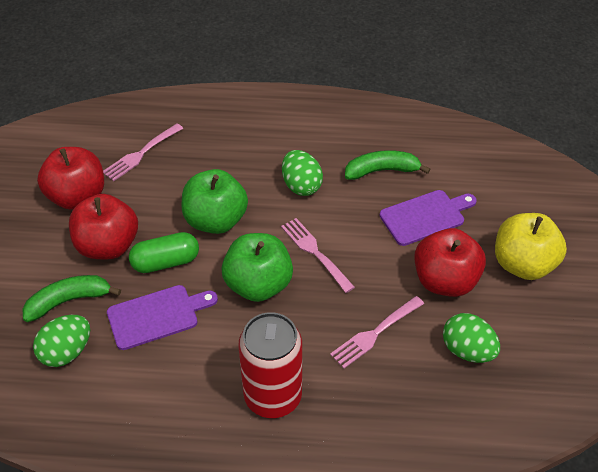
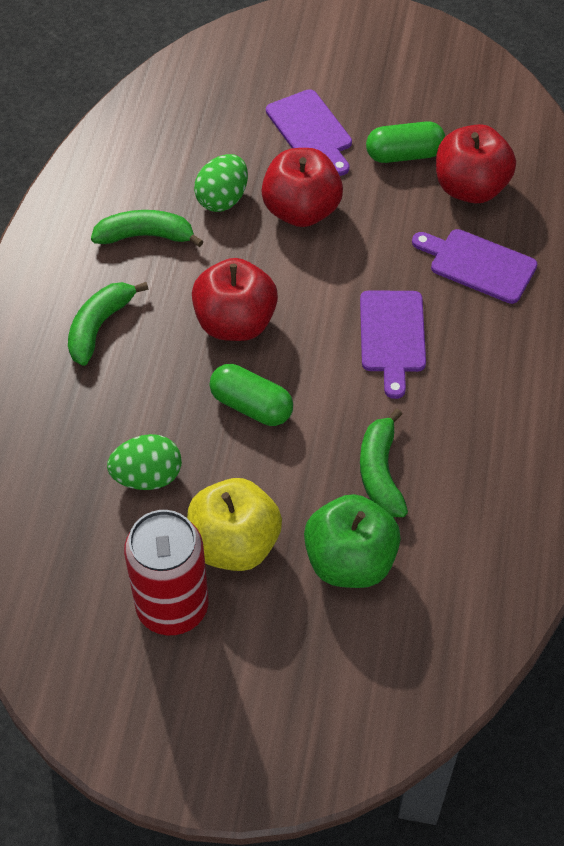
green apple: [182,169,248,234] [222,233,293,302] = 2 -> [304,494,401,588] = 1
green banana: [22,275,121,322] [345,150,430,180] = 2 -> [68,282,148,366] [91,210,204,247] [360,409,408,517] = 3
green capsule: [129,232,199,273] = 1 -> [210,364,293,426] [366,121,445,163] = 2
green egg: [33,315,90,367] [282,150,323,196] [443,313,500,363] = 3 -> [107,434,182,490] [194,154,248,212] = 2
pink fork: [103,123,183,181] [281,218,355,293] [330,296,424,368] = 3 -> none = 0
purple cutting board: [107,285,218,350] [380,190,477,246] = 2 -> [266,89,352,176] [360,290,426,399] [412,229,537,304] = 3

